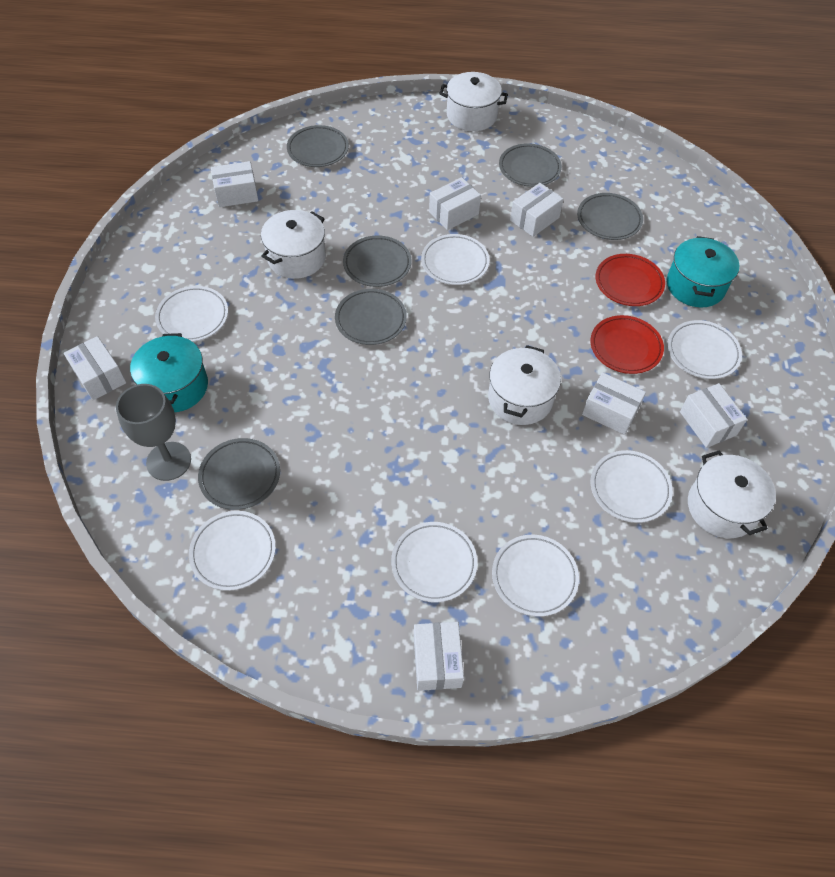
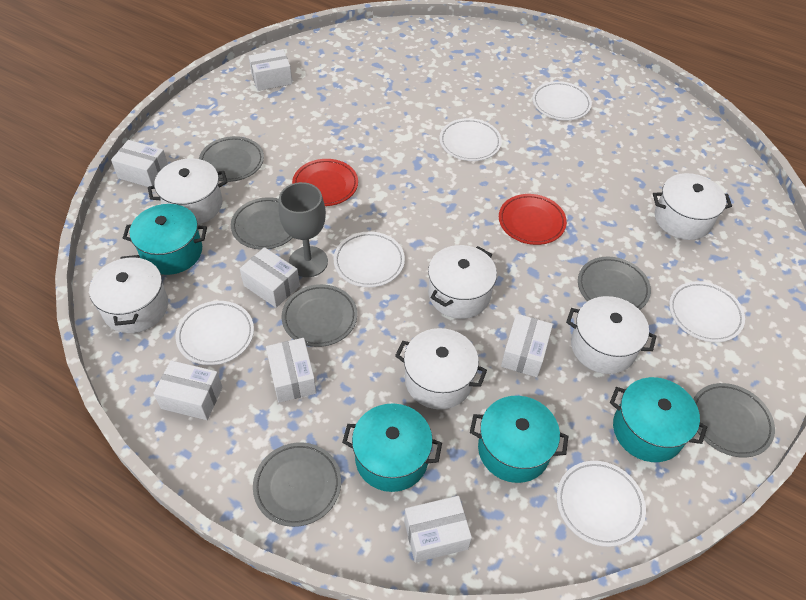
turquoise pot: [130,333,208,412] [667,236,739,307] = 2 -> [123,204,207,275] [342,403,442,492] [470,396,568,483] [610,377,707,462] = 4
white plate: [155,286,228,342] [189,511,276,591] [391,522,477,602] [421,234,489,285] [492,535,579,617] [591,450,673,523] [668,320,742,379] = 7 -> [176,301,254,365] [333,232,405,287] [439,118,502,161] [532,81,592,120] [557,461,646,547] [669,281,745,342] = 6
white pot: [261,210,326,279] [439,72,508,131] [488,345,561,425] [688,450,776,538] = 4 -> [89,255,168,333] [148,158,228,224] [395,328,487,410] [428,245,497,319] [566,296,656,374] [653,173,732,240] = 6

